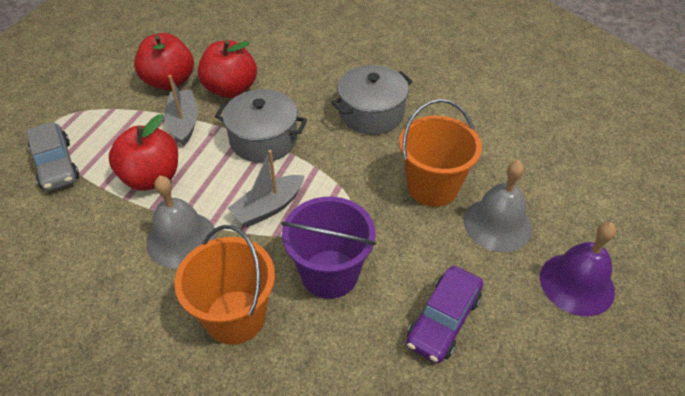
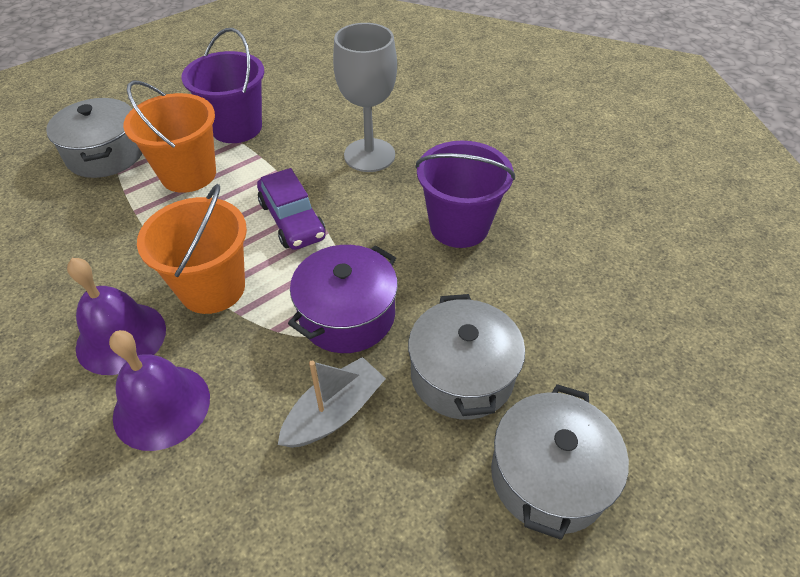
grey bell: [146,176,216,268] [464,160,532,252] = 2 -> none = 0
grey boat: [164,75,198,146] [228,150,305,227] = 2 -> [278,357,386,448] = 1
grey car: [26,122,79,191] = 1 -> none = 0
grey goblet: none = 0 -> [333,23,397,172] = 1
grey pot: [215,89,307,163] [331,65,413,134] = 2 -> [46,98,142,178] [408,294,525,420] [491,384,629,540] = 3
purple bell: [540,222,616,316] = 1 -> [67,258,166,375] [109,330,210,451] = 2
purple bucket: [281,197,376,299] = 1 -> [181,28,264,143] [415,141,515,248] = 2
purple pot: none = 0 -> [288,245,398,353] = 1
red apple: [109,114,178,191] [134,33,194,90] [198,40,257,98] = 3 -> none = 0

